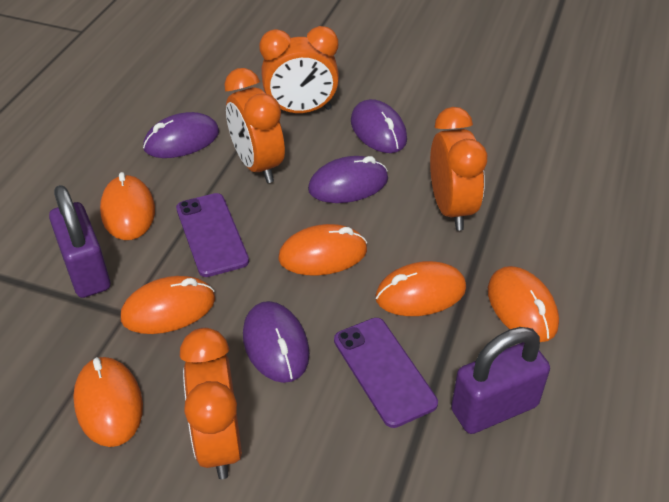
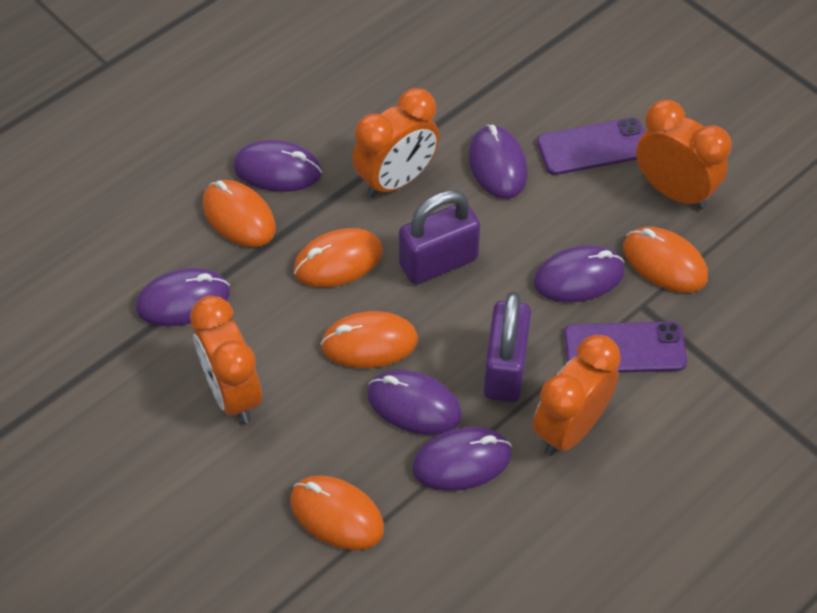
orange mouse: [73,357,143,447] [100,172,155,240] [121,276,215,334] [279,224,367,276] [375,261,466,316] [488,266,559,342] = 6 -> [203,180,276,247] [290,475,384,550] [293,228,383,287] [320,311,418,368] [623,227,708,292] = 5
purple mouse: [143,112,219,158] [243,301,310,383] [308,156,388,203] [351,99,407,153] = 4 -> [136,268,230,326] [233,140,322,192] [367,370,462,435] [412,427,512,491] [469,125,528,199] [534,245,625,302] = 6

